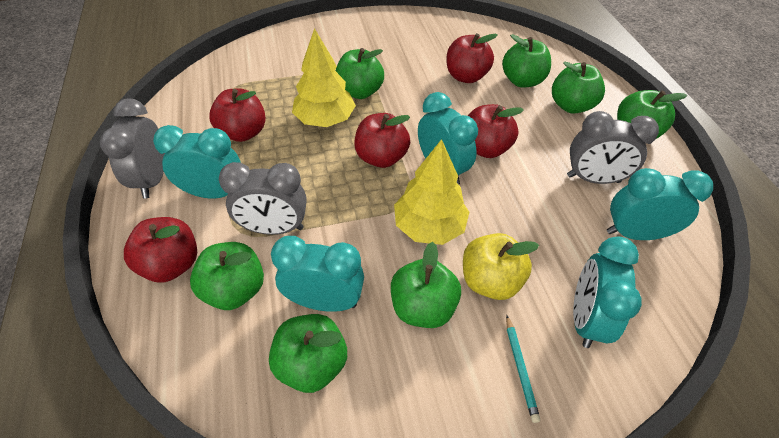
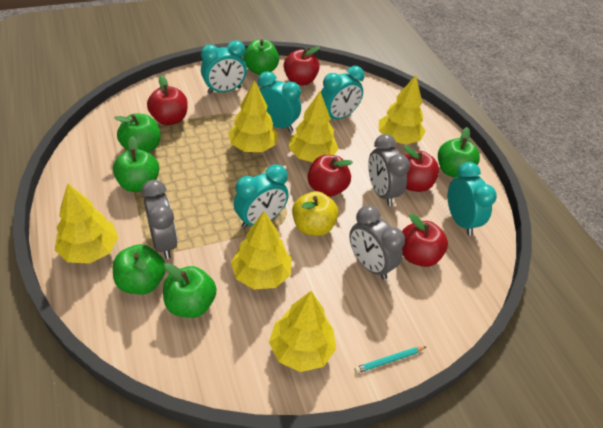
green apple: [190,242,264,310] [269,314,347,393] [336,48,384,99] [391,242,461,328] [502,34,551,88] [552,62,605,114] [617,90,687,139] = 7 -> [113,136,159,192] [113,244,166,295] [115,114,161,152] [163,263,217,318] [243,39,279,75] [438,127,480,178] = 6
yellow tree: [292,28,356,127] [394,139,469,245] = 2 -> [55,183,118,264] [228,80,278,152] [231,211,292,290] [269,291,336,372] [289,91,339,162] [379,75,426,145] = 6

